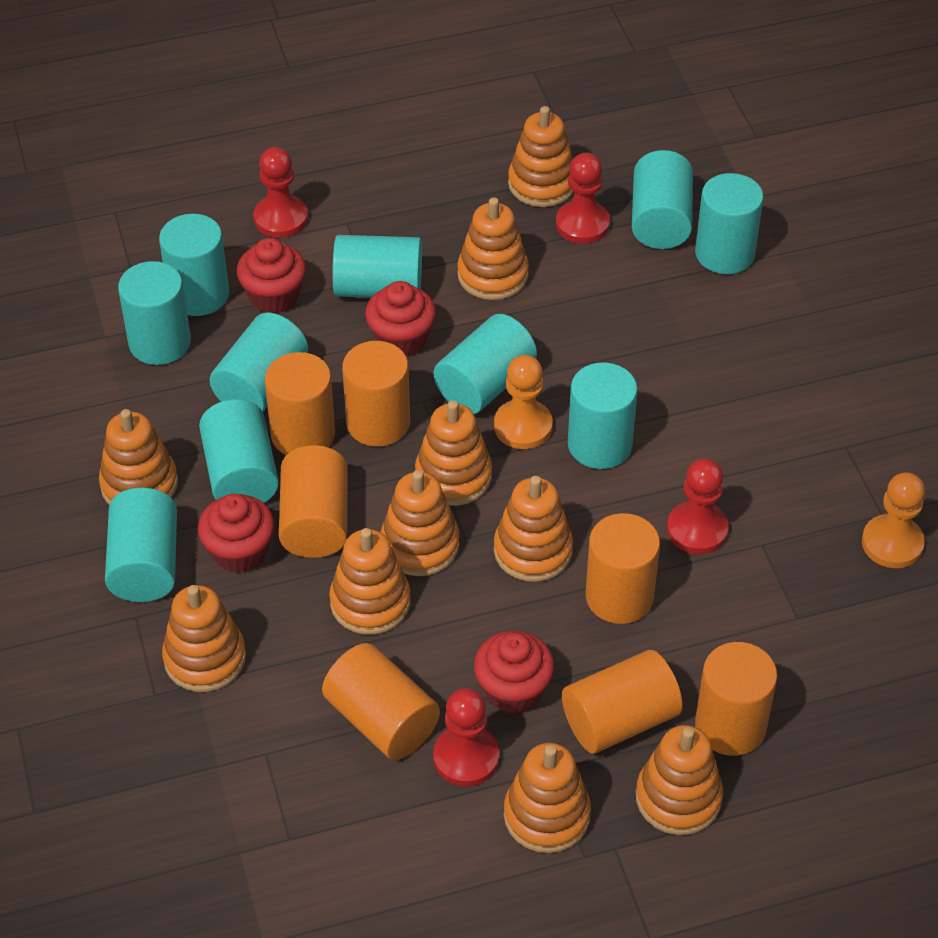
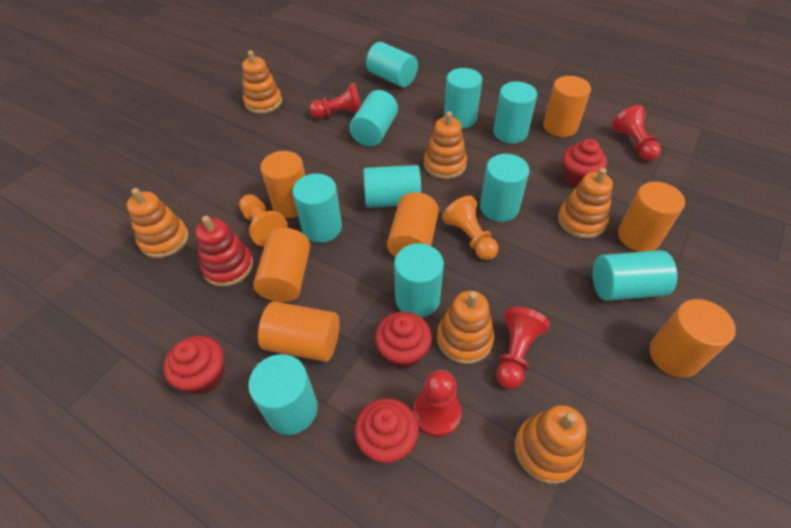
orange stacking toy: [99,409,178,504] [162,585,246,692] [329,528,410,635] [381,470,460,576] [415,400,492,506] [457,197,529,300] [494,476,573,582] [504,743,591,853] [508,106,574,207] [636,725,723,835] = 10 -> [127,188,188,258] [242,51,282,114] [424,111,467,179] [437,291,494,364] [515,405,587,484] [558,168,613,239] = 6
red stacking toy: none = 0 -> [195,216,253,287] = 1

